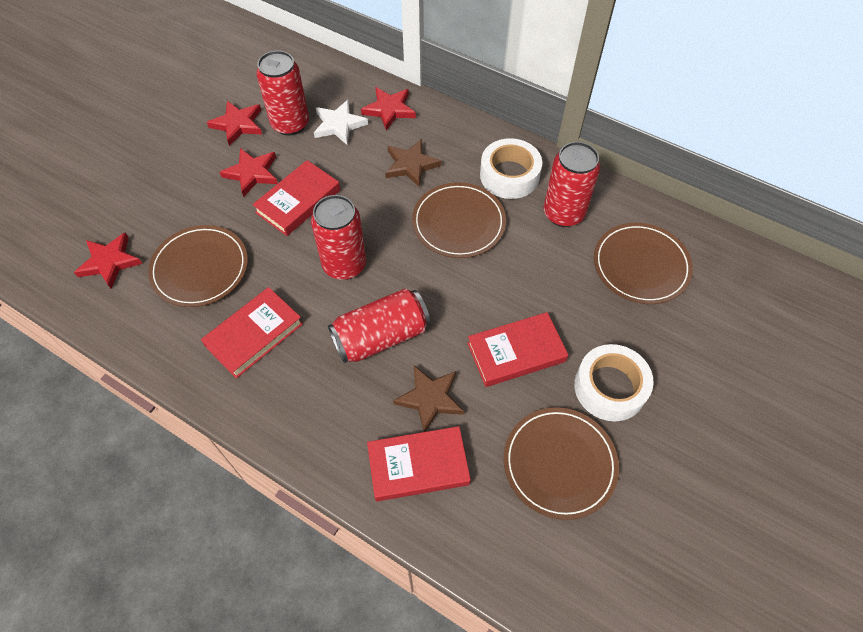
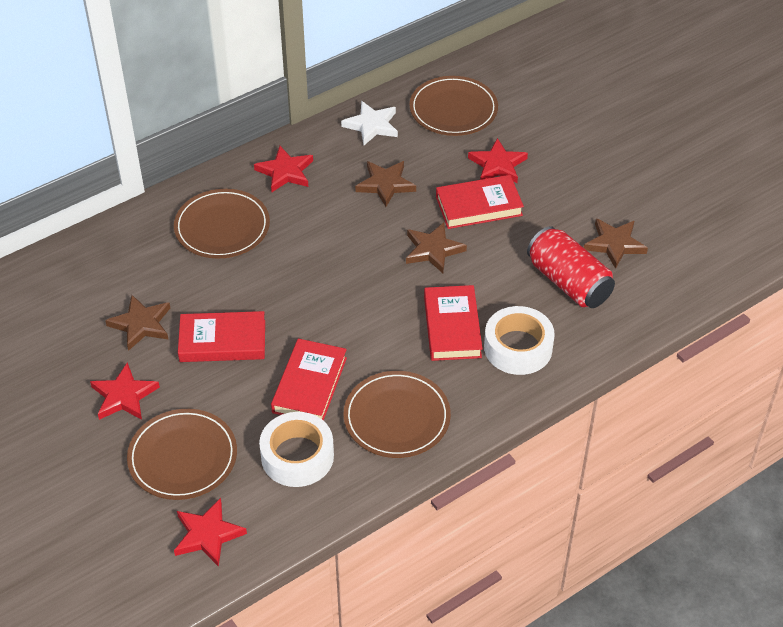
brown star: [385,139,442,188] [393,366,464,432] = 2 -> [105,295,170,351] [355,161,416,207] [406,222,467,273] [584,218,648,269] = 4
red can: [256,51,309,136] [311,195,366,280] [328,288,430,363] [544,142,600,227] = 4 -> [527,226,615,308] = 1

